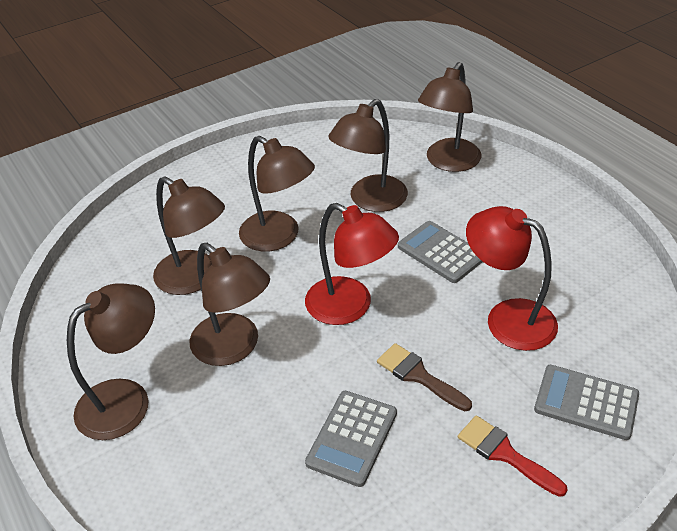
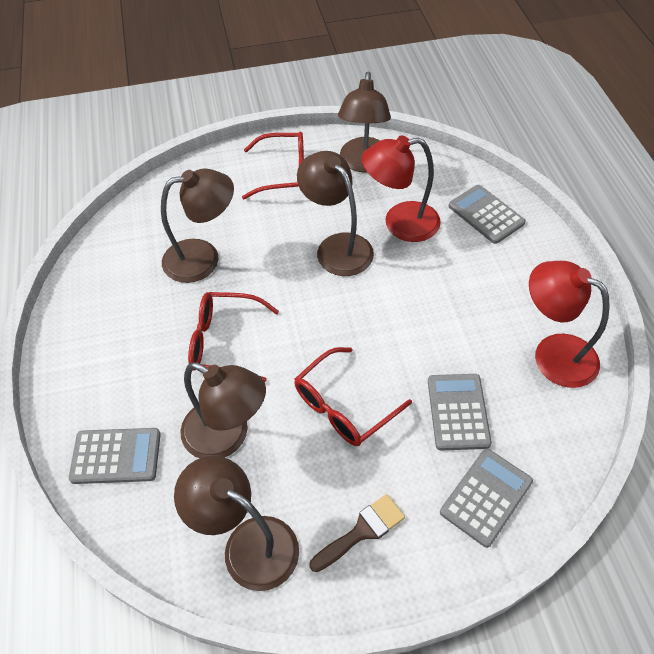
brown lamp: [67,283,155,440] [153,177,225,295] [190,243,270,366] [239,136,315,251] [328,99,408,212] [418,62,481,172] = 6 -> [161,168,234,283] [174,456,299,591] [180,362,266,458] [297,151,374,276] [338,71,391,172] = 5
grey calculator: [305,391,397,487] [398,221,483,283] [534,365,639,440] = 3 -> [69,428,161,484] [428,374,492,450] [440,449,533,548] [449,185,526,244] = 4
red brush: [458,415,568,497] = 1 -> none = 0
red glasses: none = 0 -> [188,292,279,382] [242,132,304,199] [294,347,412,446] = 3

